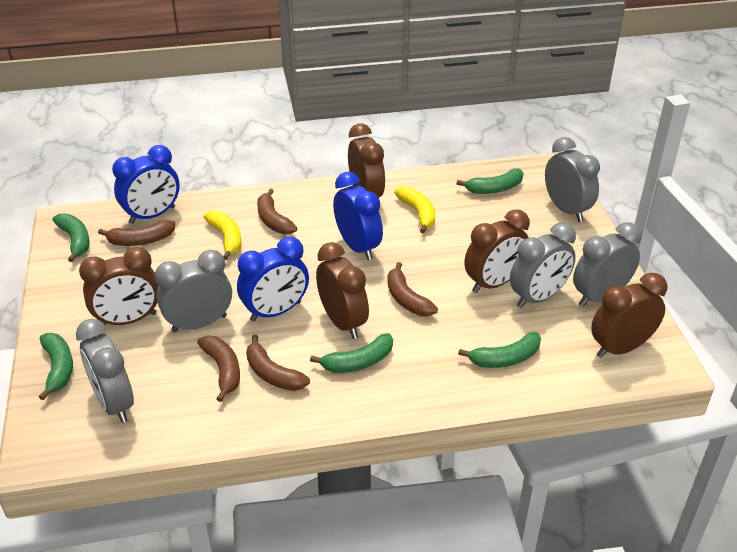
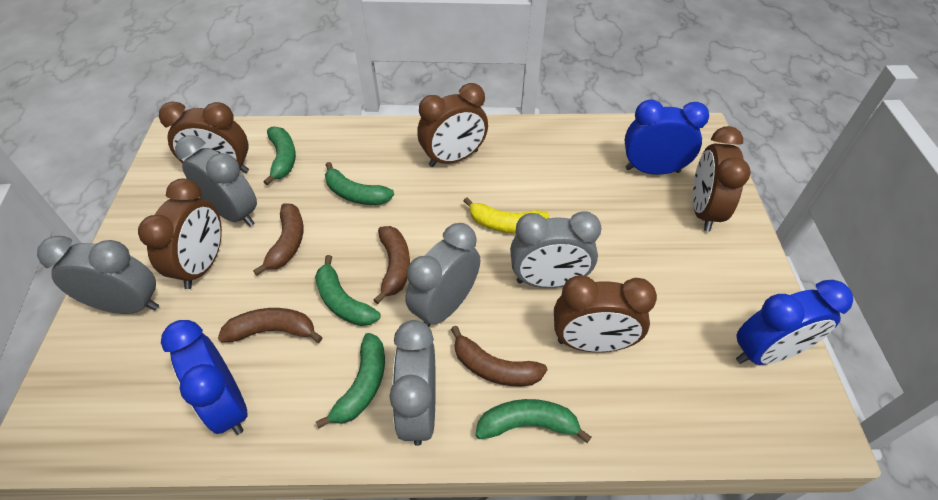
brown banana: [98,220,175,246] [197,336,240,402] [246,335,310,391] [257,189,297,234] [387,262,438,316] = 5 -> [218,308,323,343] [253,203,303,276] [374,226,410,304] [451,326,547,386] = 4
yellow banana: [203,211,241,260] [394,186,435,233] = 2 -> [464,197,550,233] = 1

